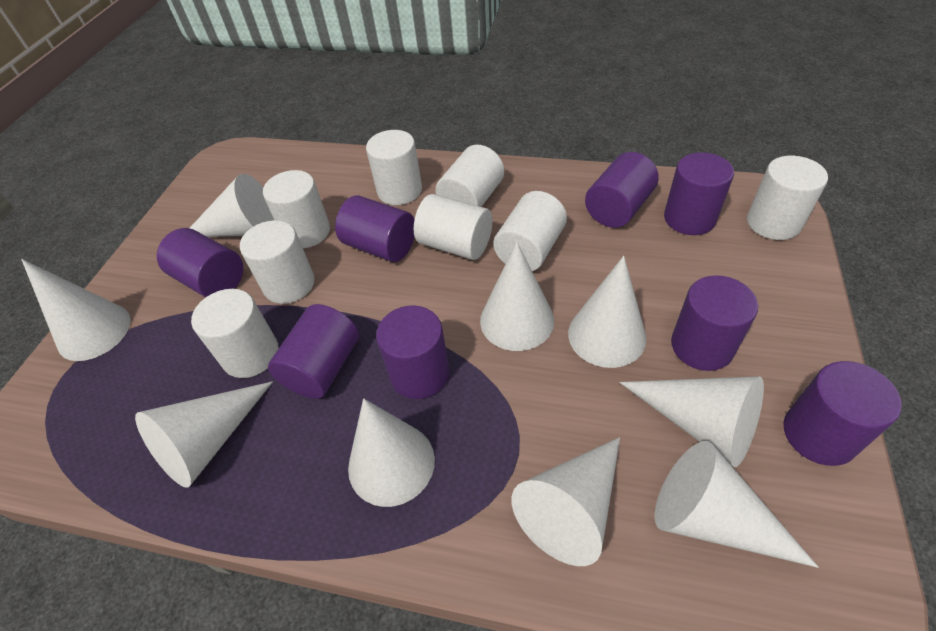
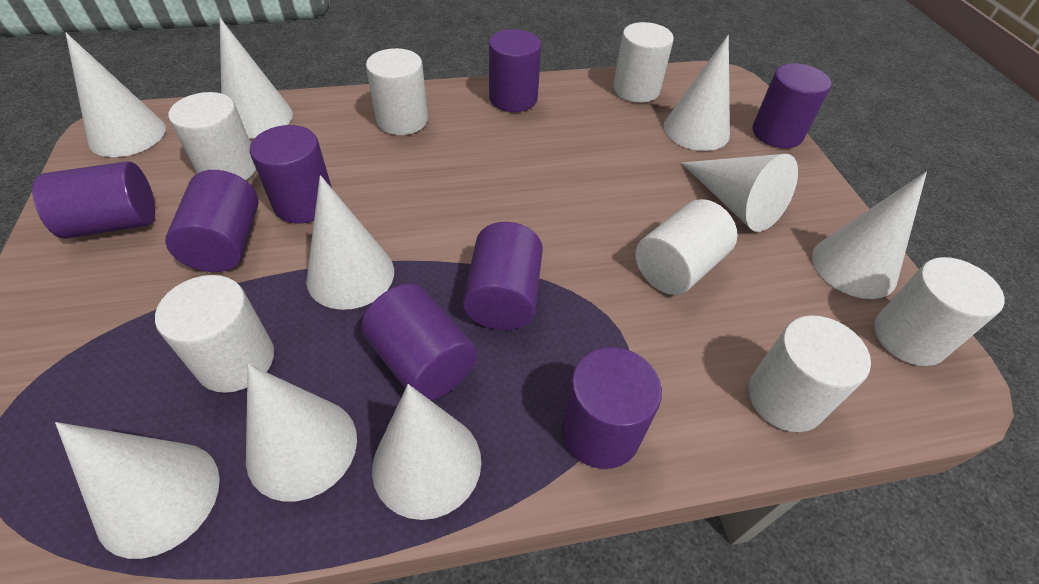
white cylinder: [191,289,279,378] [240,220,315,304] [263,170,330,248] [366,130,422,205] [414,194,492,260] [435,145,504,207] [493,191,567,271] [747,156,828,240] = 8 -> [155,275,274,393] [169,92,256,180] [366,48,428,135] [613,22,674,103] [636,199,737,295] [748,315,871,432] [874,257,1005,366] = 7

